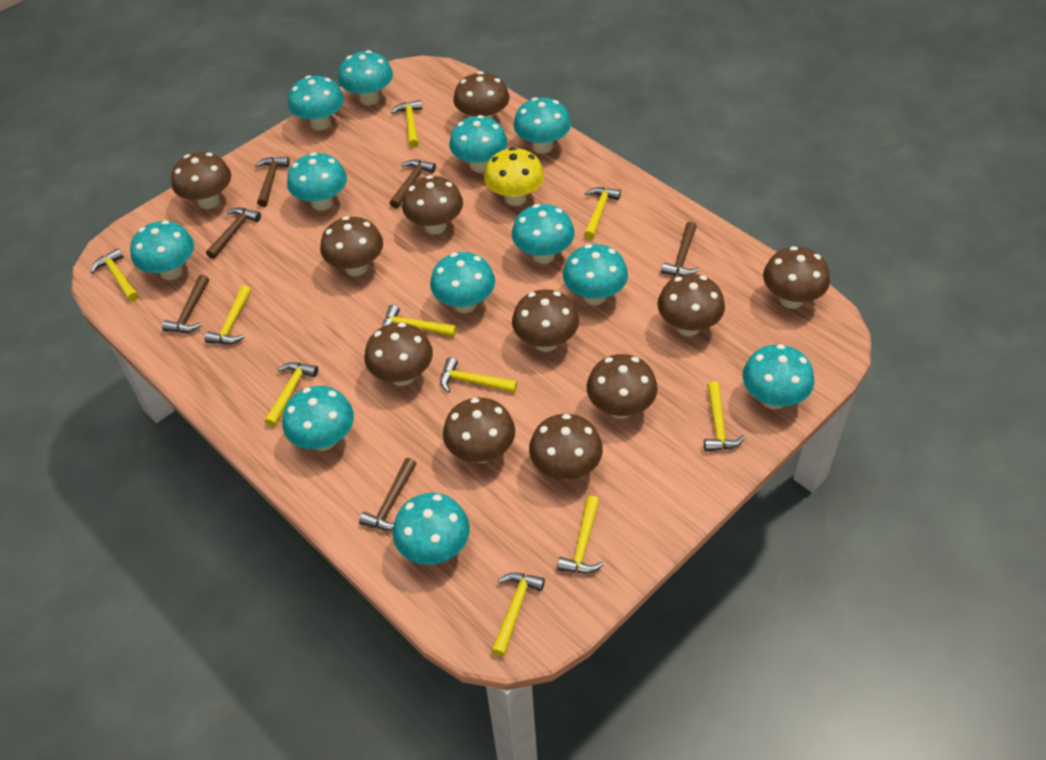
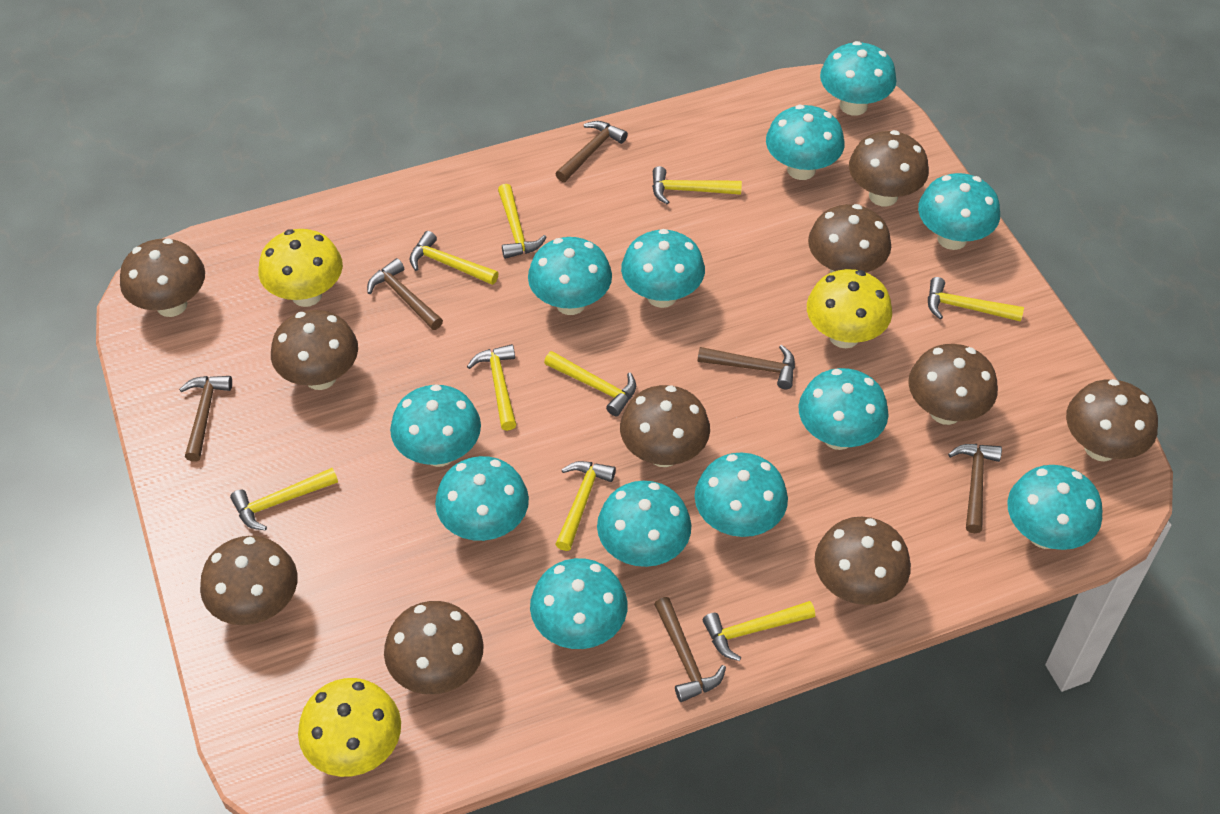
brown mushroom: [171,152,231,209] [320,216,383,276] [364,323,433,386] [402,175,463,234] [443,398,515,463] [454,71,510,119] [512,289,579,352] [529,414,603,480] [587,354,658,419] [657,274,725,336] [763,246,830,309] = 11 -> [120,238,205,317] [200,536,298,625] [271,310,358,390] [384,601,484,694] [620,385,710,467] [808,204,891,273] [814,517,911,605] [849,130,929,206] [908,344,998,425] [1066,379,1158,461] = 10
yellow hammer: [91,248,139,301] [204,285,251,344] [264,362,318,427] [383,305,456,337] [391,100,422,147] [440,357,517,393] [492,573,545,656] [557,496,604,573] [584,187,621,239] [704,381,745,451] = 10 -> [230,468,338,531] [409,231,499,285] [467,344,517,431] [498,184,547,259] [544,351,636,416] [555,461,616,551] [652,166,742,204] [703,601,815,661] [928,277,1024,322] = 9
yellow mushroom: [484,147,544,206] = 1 -> [258,229,343,307] [298,678,401,777] [807,269,892,348] = 3

